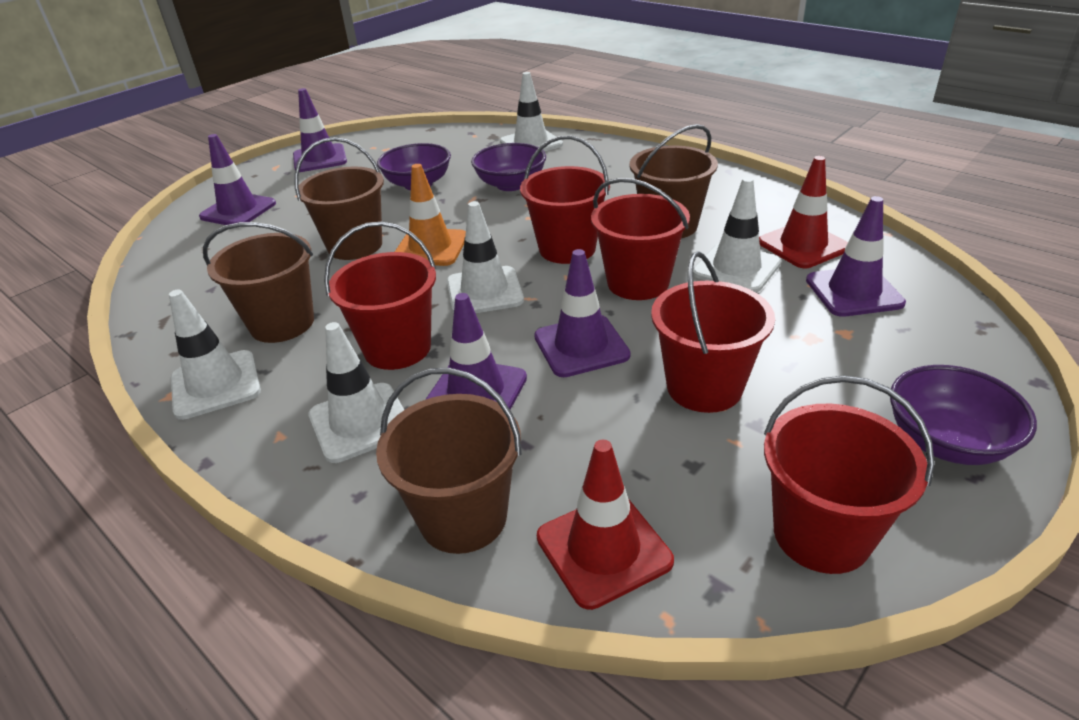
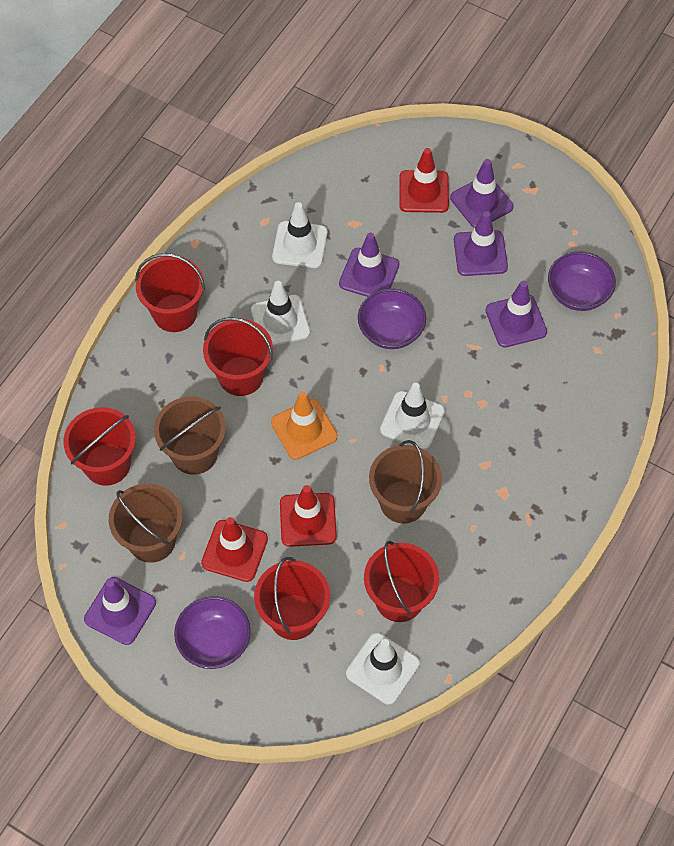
brown bucket: [203,222,314,343] [294,137,384,260] [376,368,522,554] [630,124,718,238] = 4 -> [109,484,183,563] [154,397,226,475] [369,440,442,523] = 3
red traffic cone: [537,440,674,610] [759,156,848,268] = 2 -> [201,517,268,582] [280,485,337,547] [399,148,449,213] = 3
white traffic cone: [169,290,261,420] [308,322,404,463] [447,201,524,313] [500,72,563,152] [693,177,781,292] = 5 -> [251,281,310,346] [272,202,327,268] [346,633,420,705] [380,383,445,450] = 4

